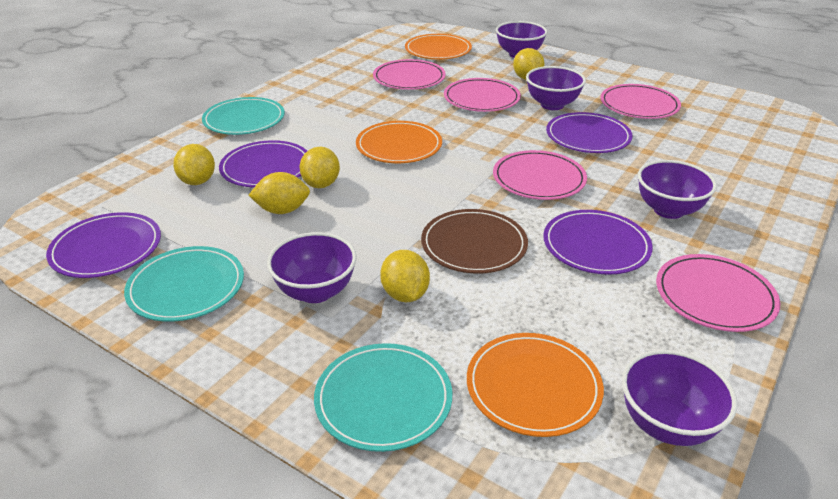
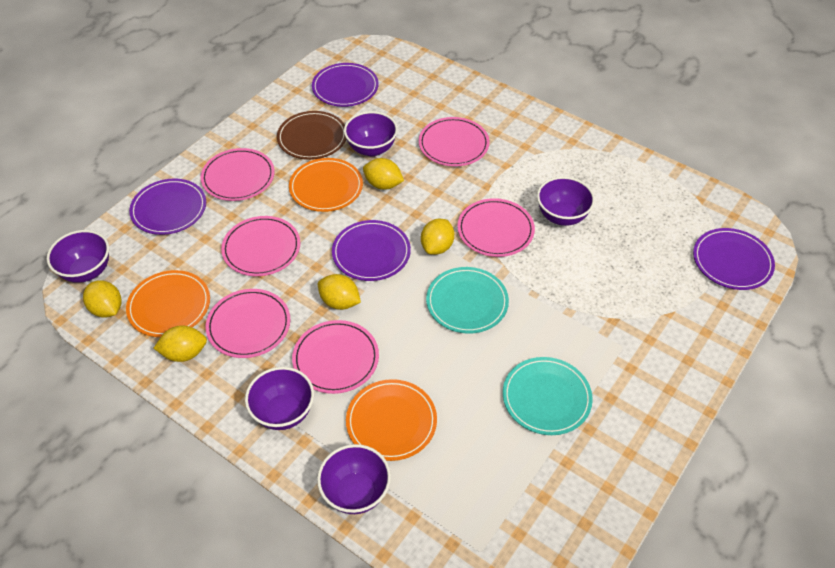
pink plate: [373,59,446,90] [444,78,521,112] [493,150,587,200] [600,84,681,119] [656,254,780,332] = 5 -> [201,148,275,201] [206,289,290,358] [221,216,300,276] [292,320,379,394] [419,117,490,167] [457,198,535,257] = 6
turquoise plate: [124,246,244,322] [202,97,285,135] [314,343,452,452] = 3 -> [426,267,509,334] [503,357,593,435] = 2

